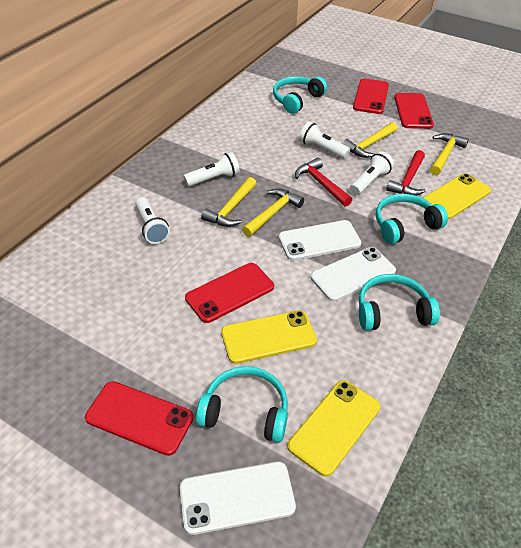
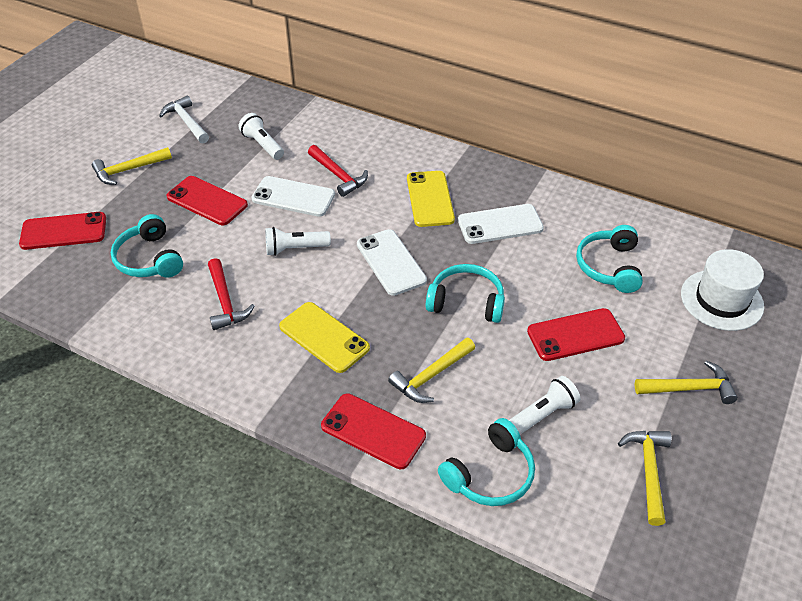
white flashlight: [135,197,170,244] [183,152,240,187] [299,122,350,159] [350,151,394,195] = 4 -> [239,113,284,160] [265,227,331,256] [509,376,580,435] = 3
white hammer: none = 0 -> [159,95,209,143] = 1
white hat: none = 0 -> [681,249,764,331] = 1
yellow phone: [221,310,317,364] [288,380,381,477] [423,173,491,219] = 3 -> [279,302,370,373] [407,171,455,227] = 2

